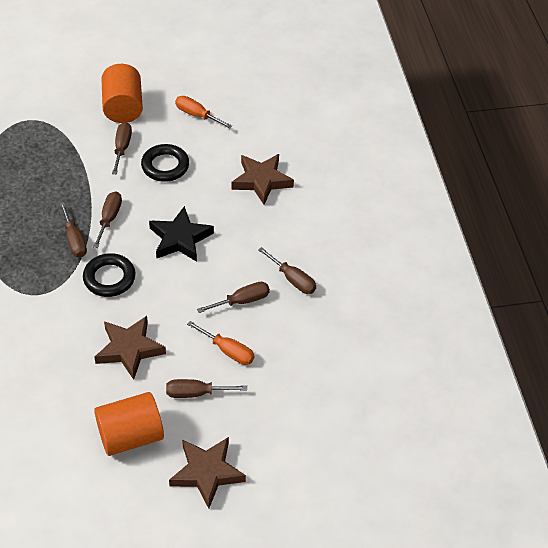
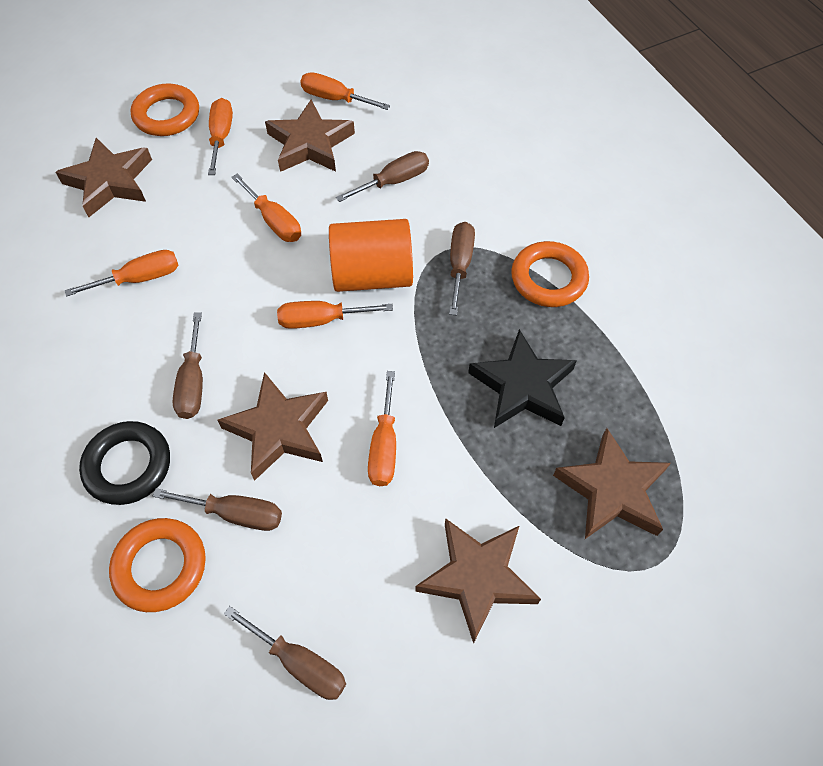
black ring: [83,253,136,297] [141,144,189,182] = 2 -> [79,421,170,505] = 1
brown screwdriver: [59,202,87,258] [93,191,122,248] [112,122,132,174] [166,379,247,398] [197,282,270,313] [258,247,316,294] = 6 -> [153,488,282,531] [173,312,203,419] [224,606,346,700] [336,151,429,202] [449,222,475,315] = 5
brown star: [95,316,166,380] [169,437,246,509] [231,154,294,205] = 3 -> [56,138,152,217] [218,372,328,481] [265,100,355,172] [415,518,541,644] [553,428,671,539] = 5
orange cylinder: [94,392,164,456] [101,64,143,123] = 2 -> [329,219,413,292] = 1
orange ring: none = 0 -> [109,518,206,612] [131,83,199,136] [511,241,589,307] = 3
orange screwdriver: [175,96,232,129] [187,321,254,365] = 2 -> [65,250,179,297] [208,98,233,175] [232,174,301,242] [277,301,393,329] [300,72,390,110] [368,371,396,486] = 6

